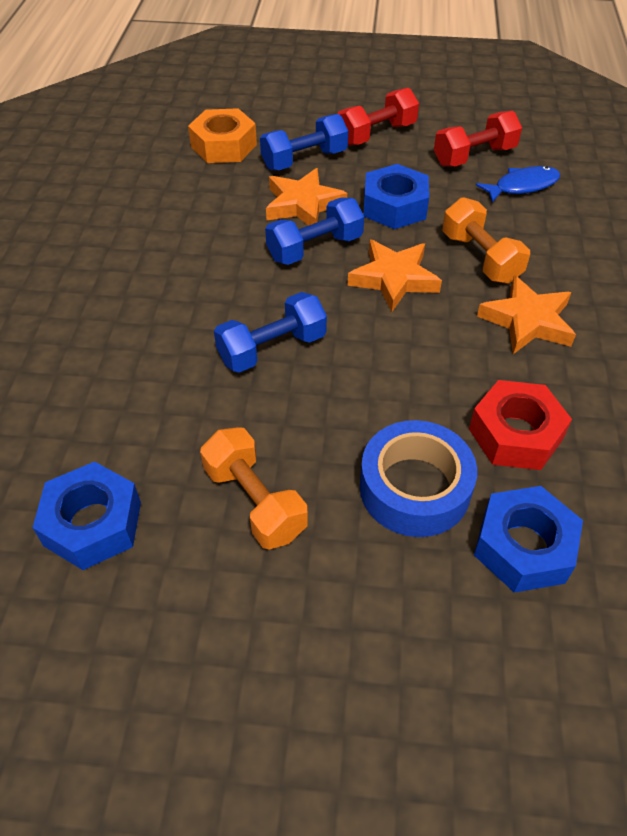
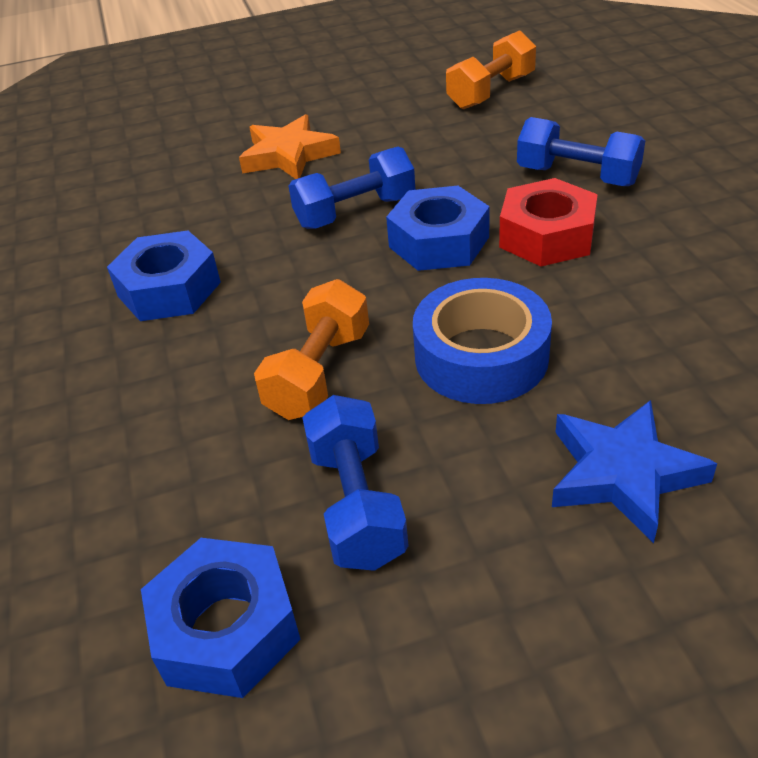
blue fish: [476,166,560,203] = 1 -> none = 0
blue star: none = 0 -> [552,400,717,543] = 1
orange nut: [188,108,257,163] = 1 -> none = 0
orange star: [266,168,347,226] [348,240,442,312] [477,275,576,354] = 3 -> [239,114,341,179] = 1
red dumbbell: [338,88,419,146] [434,111,522,167] = 2 -> none = 0

